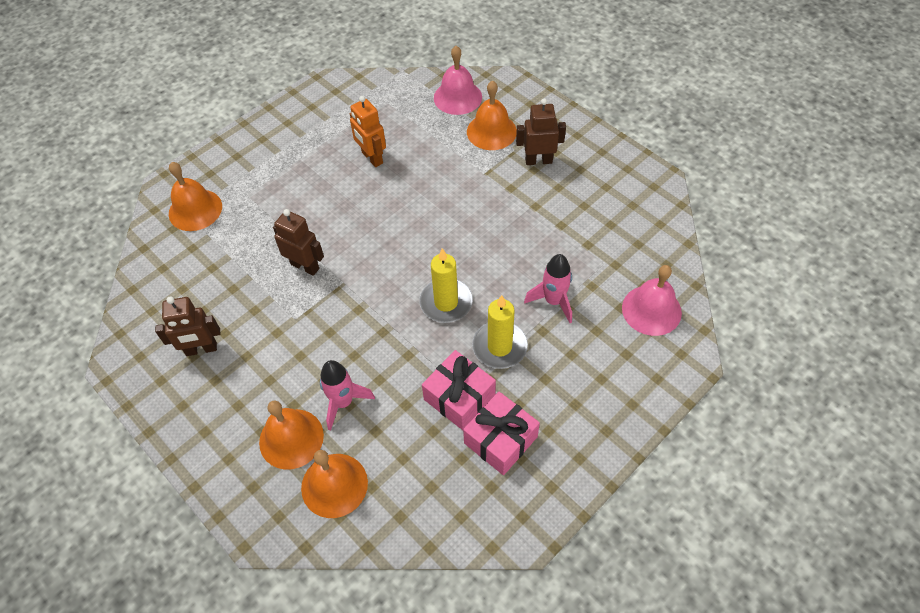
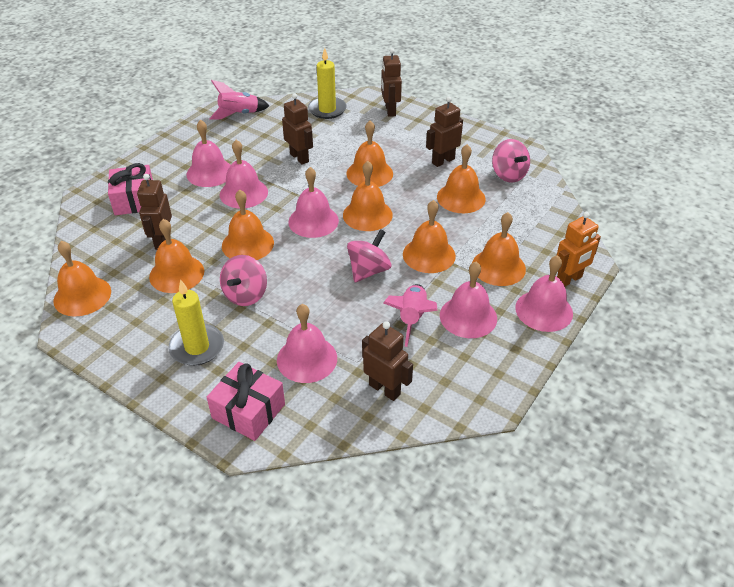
brown robot: [155,296,220,356] [273,209,324,276] [516,99,566,165] = 3 -> [137,174,172,250] [282,93,313,165] [362,321,413,401] [381,48,402,117] [426,96,463,167] = 5
orange bell: [169,162,222,231] [259,401,324,469] [301,450,368,518] [467,80,517,150] = 4 -> [53,241,111,317] [149,219,204,293] [222,190,274,260] [343,161,393,231] [347,121,393,187] [403,200,456,273] [437,144,486,213] [472,212,526,286] = 8
pink bell: [434,46,482,115] [622,265,682,336] = 2 -> [186,120,231,187] [220,140,268,208] [277,304,337,383] [288,167,339,238] [440,262,497,338] [515,255,573,332] = 6
pink spinning top: none = 0 -> [220,255,267,306] [347,229,391,282] [492,139,530,183] = 3

